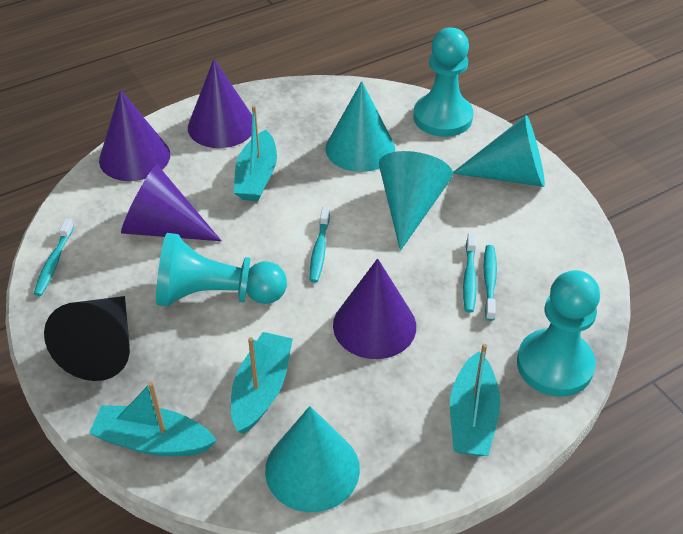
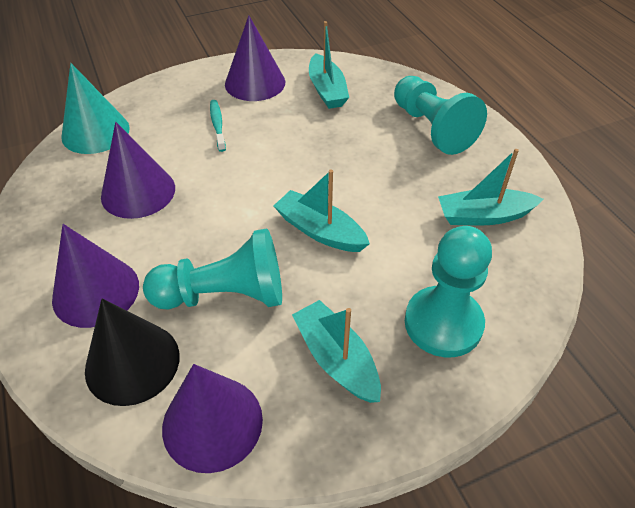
turquoise cone: [265,406,360,512] [326,81,395,172] [379,151,453,251] [453,115,545,187] = 4 -> [61,63,130,154] = 1
turquoise toothbrush: [34,219,74,296] [310,207,330,283] [463,233,477,313] [484,245,497,321] = 4 -> [210,100,226,152] = 1

